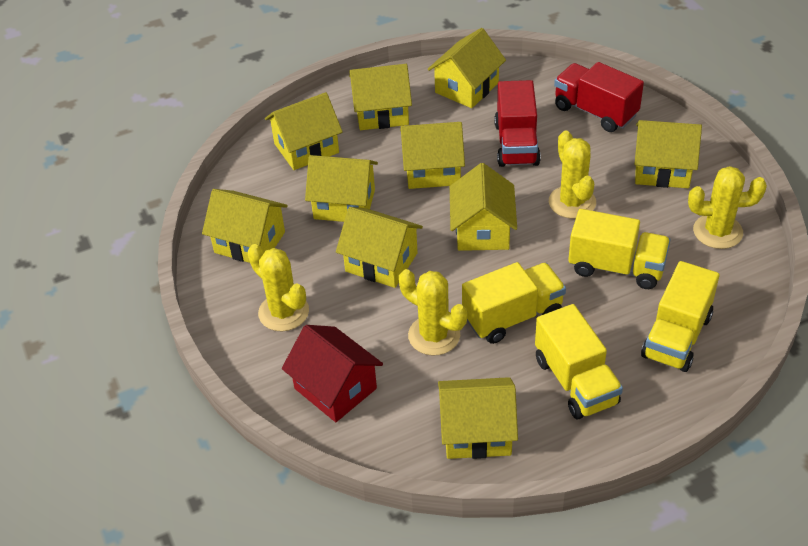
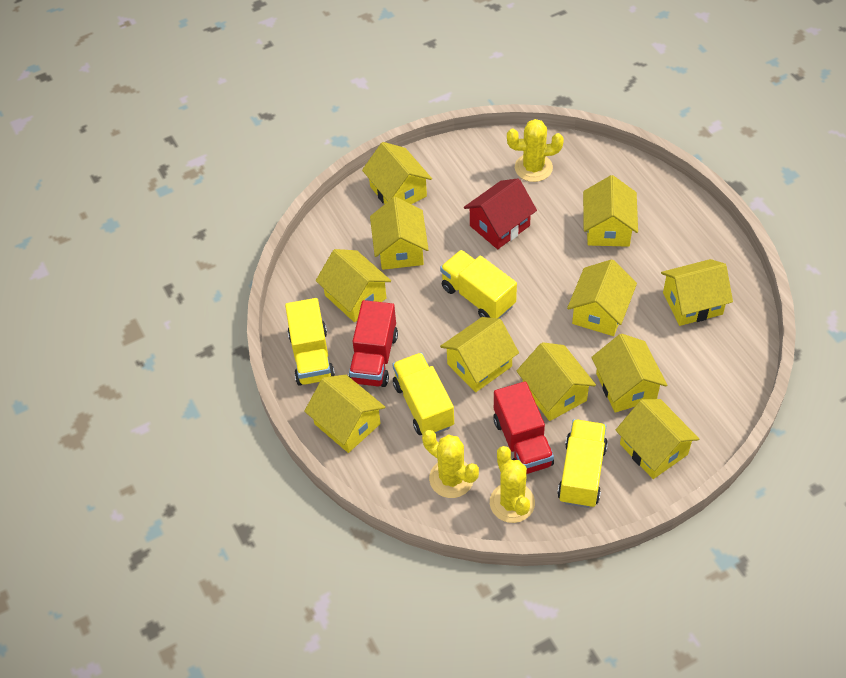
yellow cactus: [247,244,309,331] [399,269,467,356] [549,131,596,219] [688,166,767,249] = 4 -> [422,430,479,498] [490,446,535,523] [507,119,564,182] = 3
yellow house: [202,189,288,263] [265,92,343,170] [305,155,378,222] [336,207,423,288] [349,64,412,130] [400,122,465,189] [428,28,506,108] [438,377,518,459] [450,163,517,251] [634,120,702,188] = 10 -> [304,375,385,453] [316,249,391,322] [362,142,432,204] [370,197,429,270] [440,317,519,392] [517,342,596,421] [567,259,637,336] [583,175,638,247] [591,334,667,413] [616,399,699,479] [661,259,733,326] = 11

